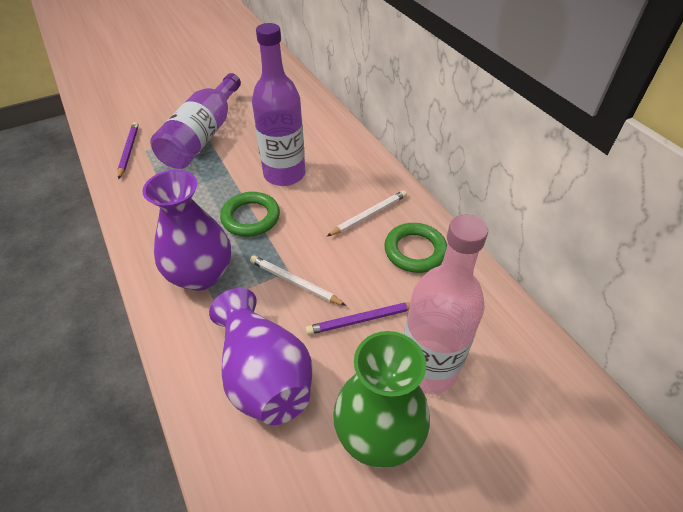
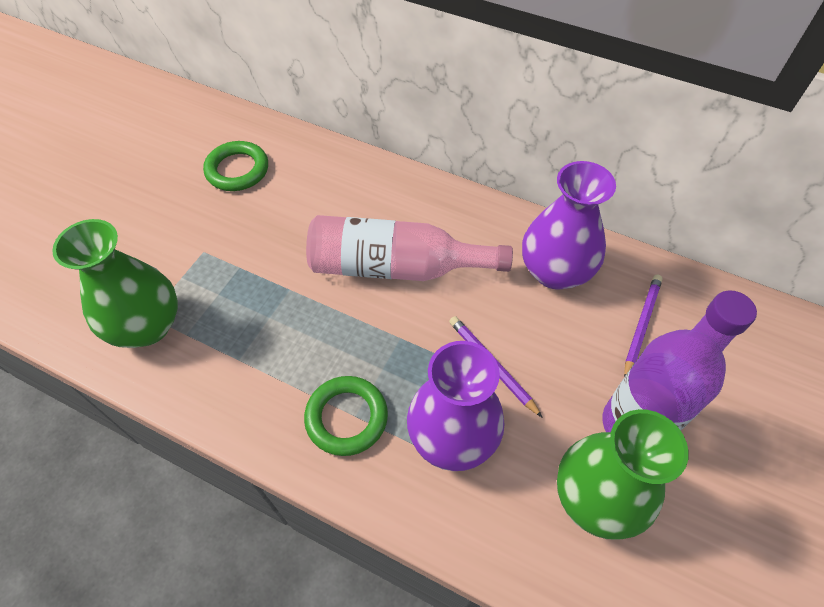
green vase: [333,331,430,468] = 1 -> [52,219,178,348] [557,409,689,540] = 2
purple bottle: [150,73,241,169] [252,23,306,186] = 2 -> [602,290,757,432] = 1
white pencil: [250,256,347,306] [327,190,407,236] = 2 -> none = 0

